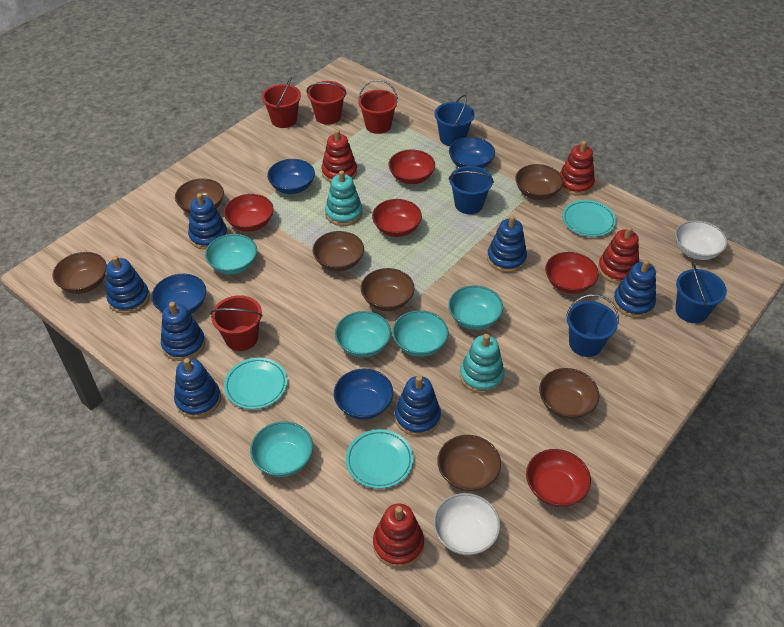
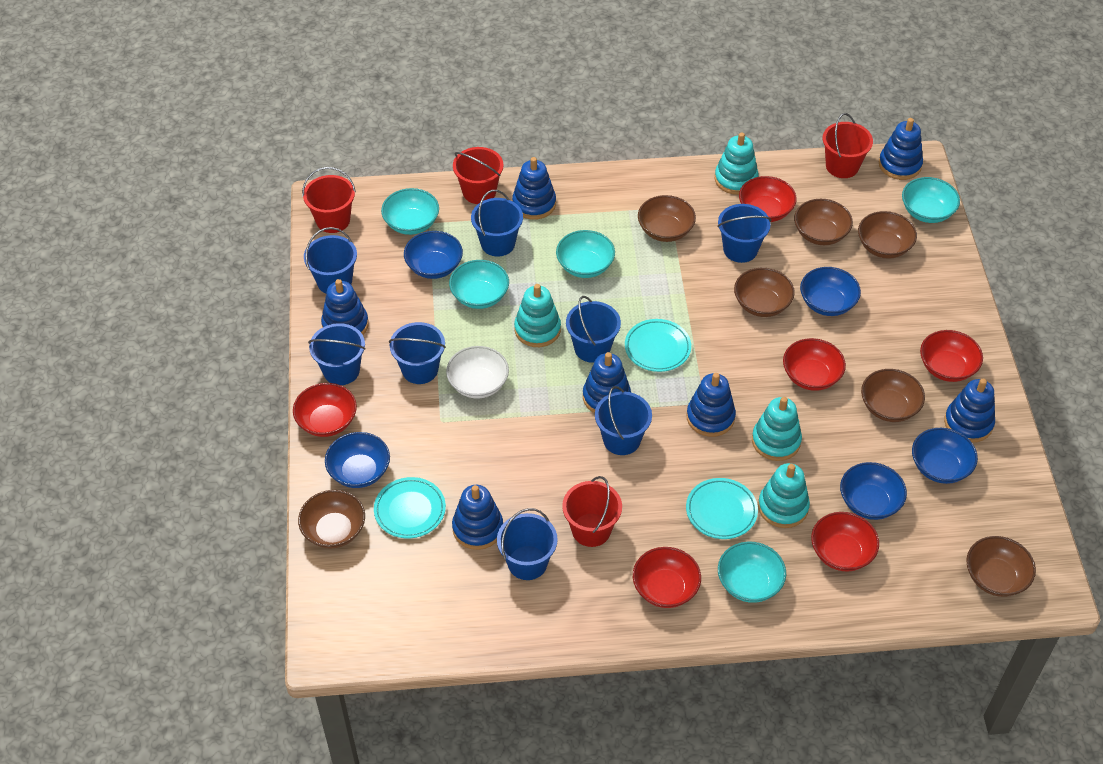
blue bowl: [151,274,206,314] [267,159,315,194] [334,369,393,420] [449,137,495,168] = 4 -> [325,432,390,488] [404,231,463,279] [800,267,861,316] [840,462,907,520] [912,428,978,484] = 5
blue bucket: [435,95,475,146] [449,166,494,214] [566,294,619,357] [675,263,727,323] = 4 -> [304,227,357,293] [308,323,366,385] [389,322,446,384] [471,190,523,256] [497,508,558,580] [566,296,621,363] [595,386,652,455] [718,204,771,263] = 8
red bowl: [224,194,274,232] [372,199,422,237] [388,150,435,184] [526,449,591,507] [545,252,599,294] = 5 -> [293,383,357,437] [633,547,701,608] [739,176,797,222] [783,338,846,391] [811,512,879,572] [920,330,983,382] = 6
red stacking toy: [321,130,357,183] [373,503,424,568] [560,141,595,196] [598,227,639,284] = 4 -> none = 0
turquoise stacking toy: [325,170,363,226] [460,334,504,394] = 2 -> [514,284,561,347] [715,132,758,195] [752,397,802,461] [758,463,810,528] = 4
white bowl: [433,493,500,555] [675,220,728,260] = 2 -> [446,346,509,399] = 1

